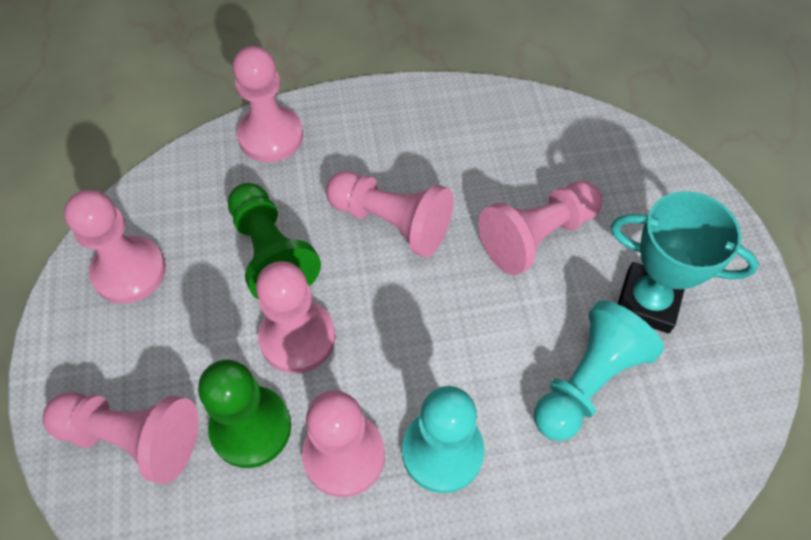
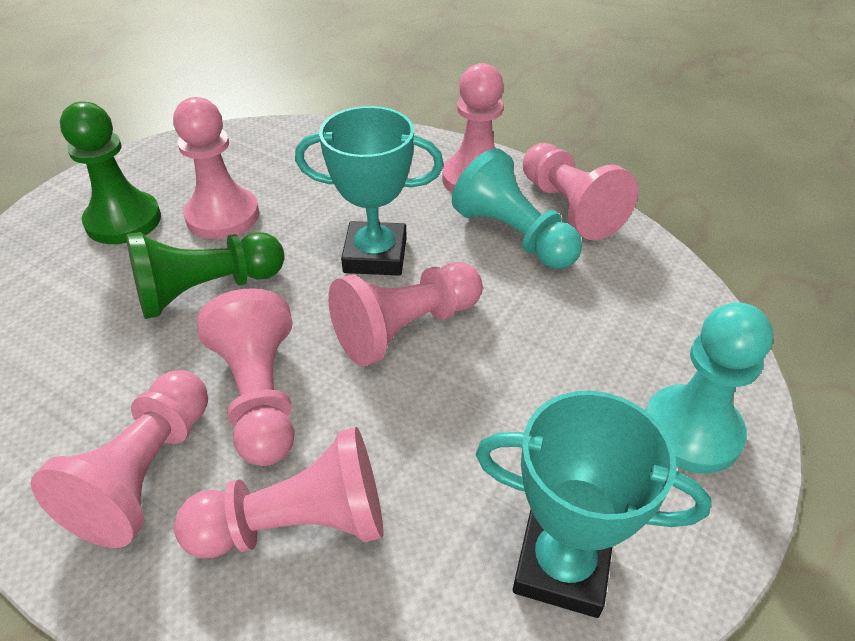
turquoise trophy: [611,191,759,334] = 1 -> [295,106,444,276] [475,391,711,618] = 2

